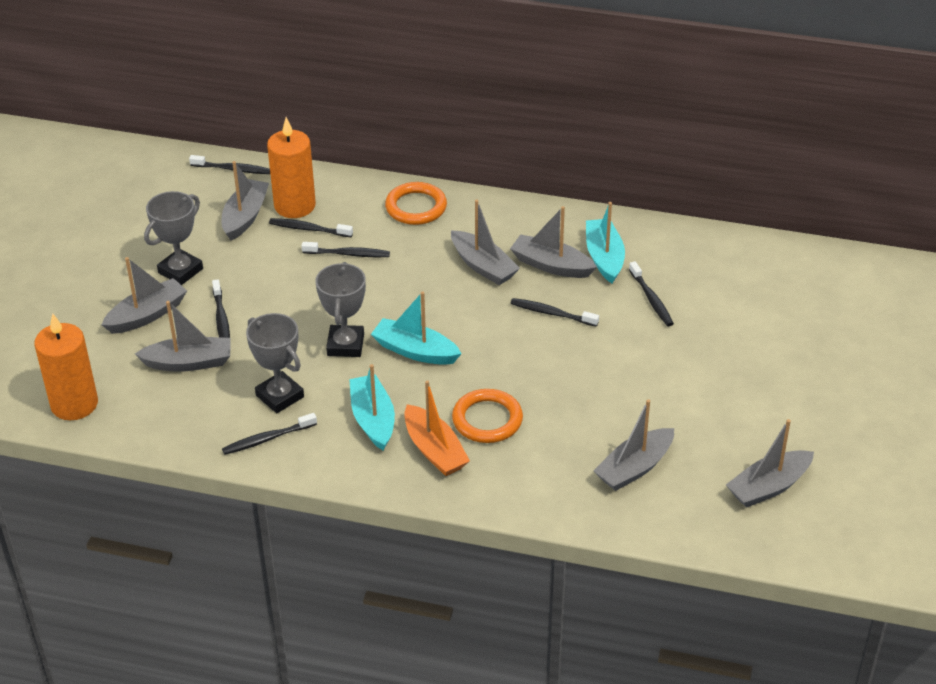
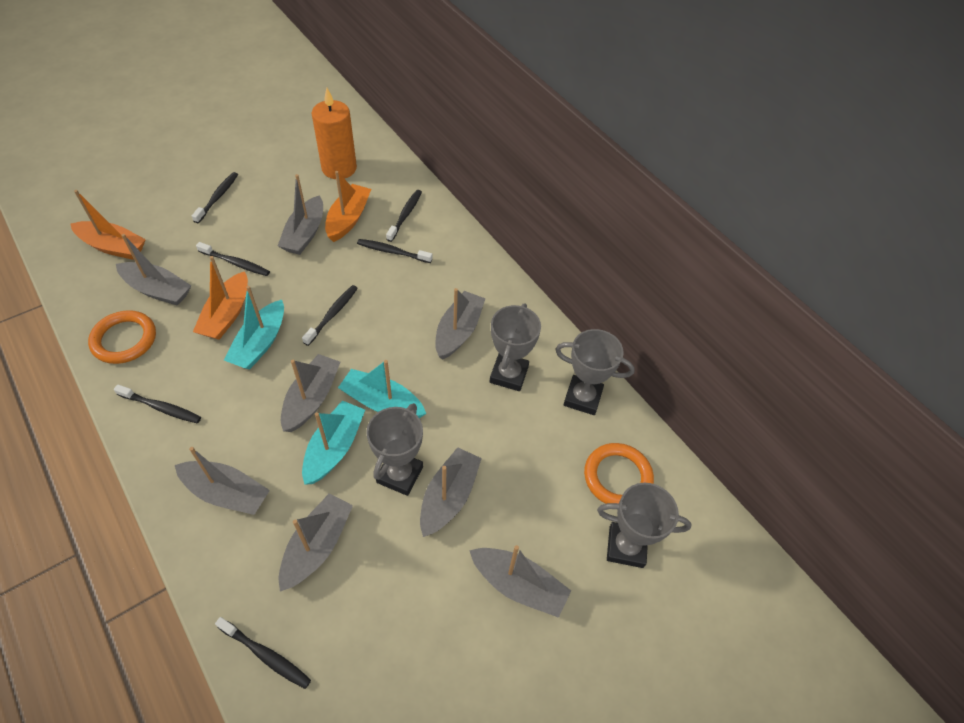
grey boat: [102,257,187,334] [135,301,230,372] [221,161,269,241] [451,200,520,285] [510,206,597,278] [593,399,674,491] [726,419,814,508] = 7 -> [116,234,192,306] [175,447,270,515] [278,174,323,255] [279,494,353,591] [281,354,340,432] [420,447,482,537] [435,288,486,360] [469,545,571,618] = 8
grey trophy: [144,191,203,285] [246,313,304,413] [316,262,366,357] = 3 -> [366,403,423,496] [490,303,541,391] [555,329,635,415] [597,483,692,568] = 4
orange boat: [404,380,470,476] = 1 -> [71,190,146,260] [193,256,248,340] [325,171,371,242] = 3
orange candle: [34,313,98,420] [267,117,316,218] = 2 -> [312,88,357,179] = 1

